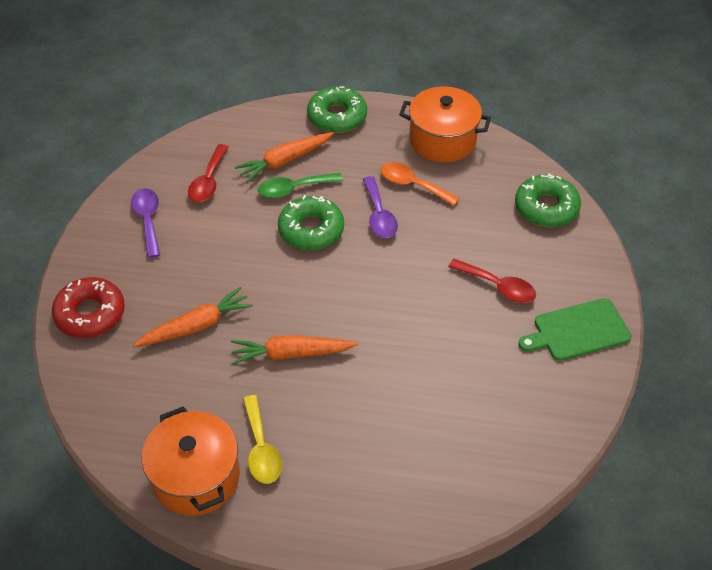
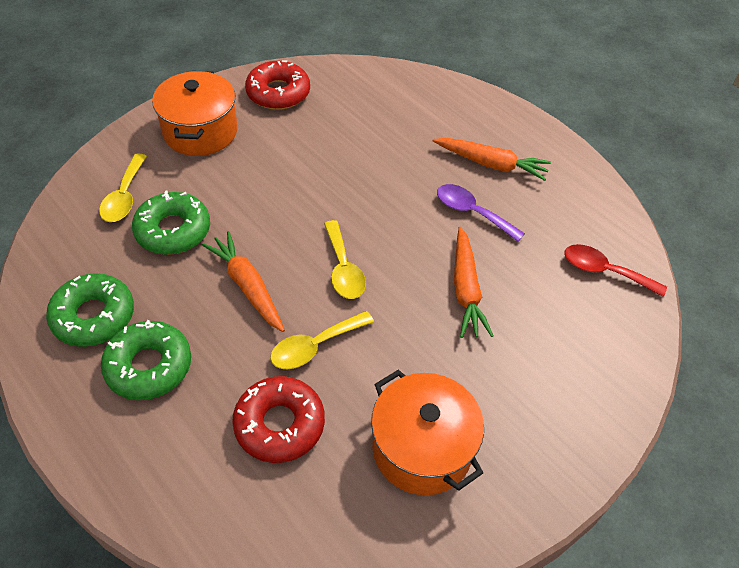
green cutting board: [518,298,631,361] = 1 -> none = 0
green spoon: [258,173,343,198] = 1 -> none = 0
orange spoon: [381,162,460,206] = 1 -> none = 0
purple spoon: [131,188,160,258] [363,176,398,238] = 2 -> [437,184,525,242] = 1
red donut: [52,277,125,338] = 1 -> [232,376,325,463] [245,60,310,110] = 2
red spoon: [188,144,228,202] [448,259,536,303] = 2 -> [564,244,667,297] = 1
yellow spoon: [243,395,282,484] = 1 -> [99,154,147,222] [270,311,374,369] [324,220,366,299] = 3

